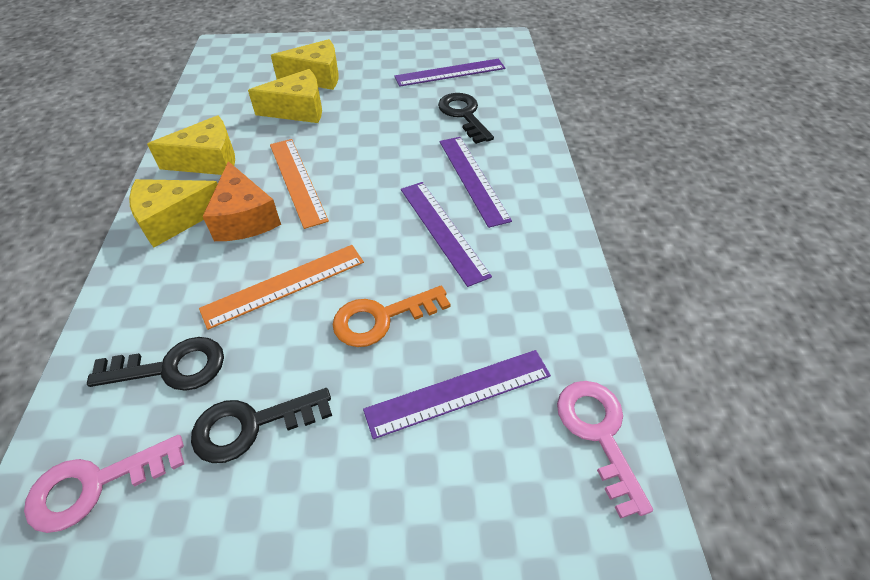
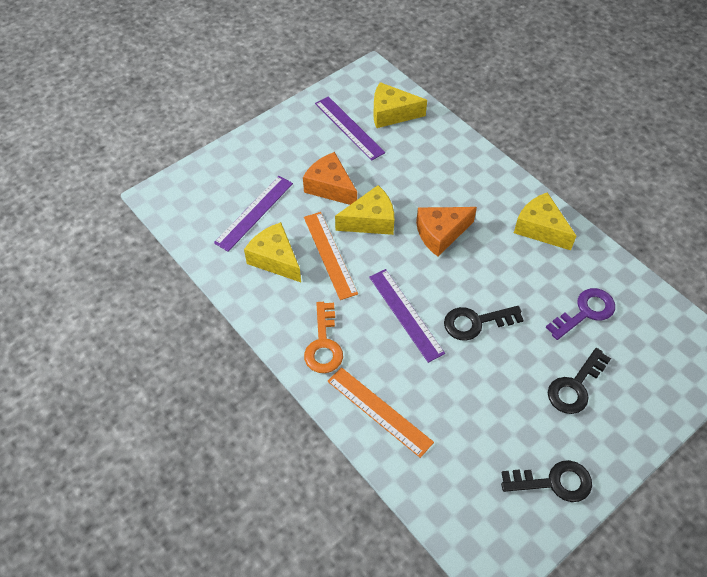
orange cheese: [203,161,281,241] = 1 -> [303,152,357,205] [416,207,477,257] = 2
pink key: [24,435,184,533] [557,381,653,519] = 2 -> none = 0
purple key: none = 0 -> [546,288,615,340] = 1
purple ruler: [363,350,551,439] [394,59,505,87] [401,182,492,287] [440,137,512,228] = 4 -> [214,176,293,252] [315,96,385,161] [369,269,445,363] = 3

